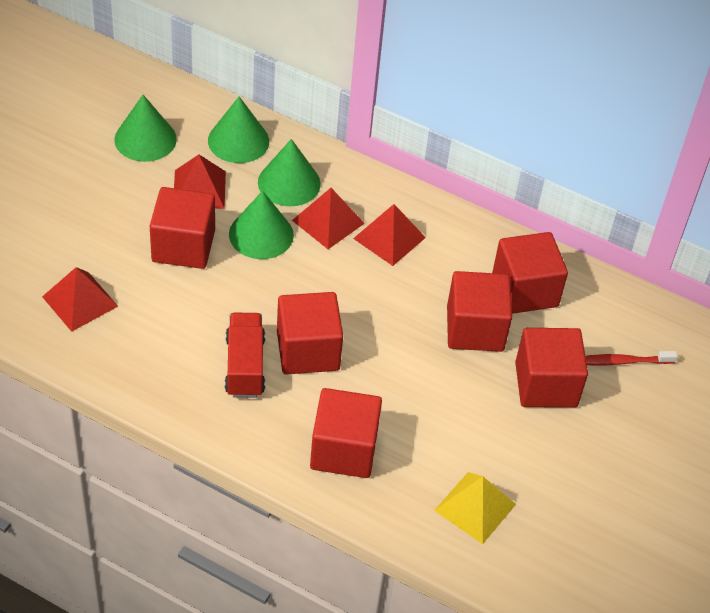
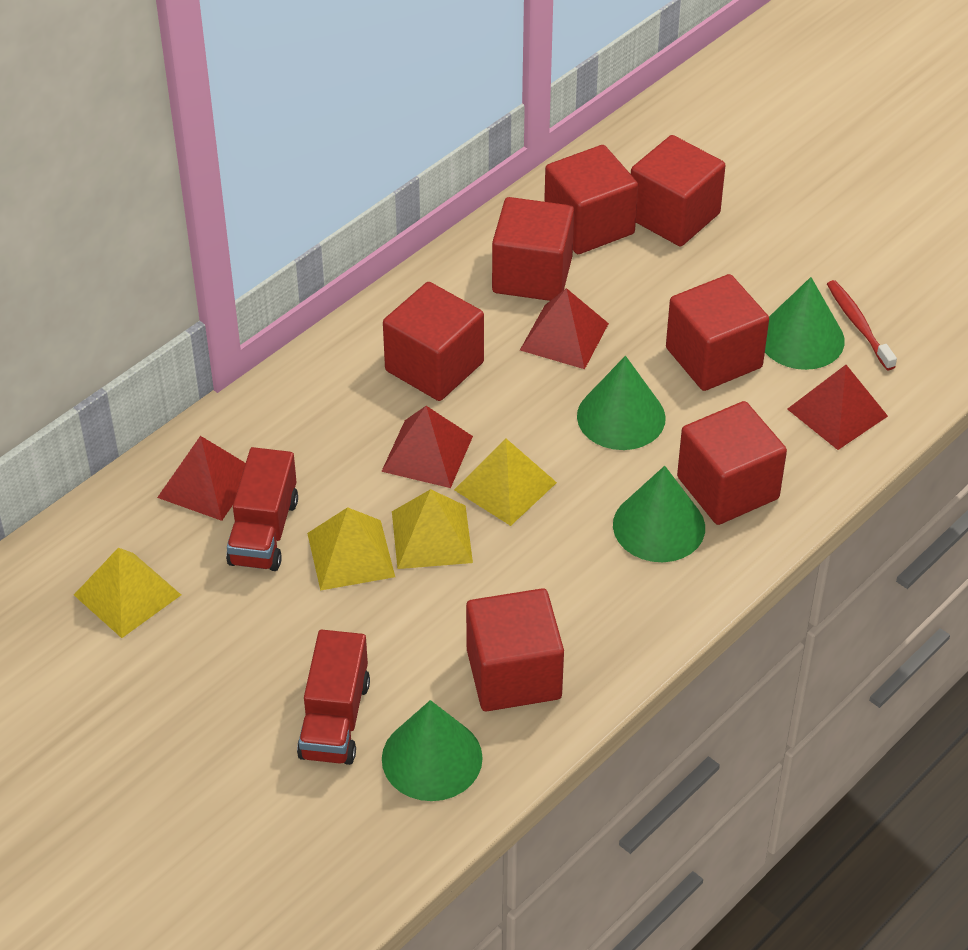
red cube: [150,187,215,269] [277,292,343,374] [310,388,382,478] [447,271,512,352] [492,232,568,314] [515,328,588,408] = 6 -> [383,282,484,401] [466,588,564,711] [492,197,574,301] [544,145,638,254] [631,135,726,246] [666,274,769,391] [677,401,787,525] = 7
red truck: [225,313,265,398] = 1 -> [226,447,298,571] [297,630,370,765] = 2
yellow pyramid: [434,472,516,544] = 1 -> [74,548,181,638] [307,507,395,591] [392,489,473,569] [454,439,557,526] = 4

